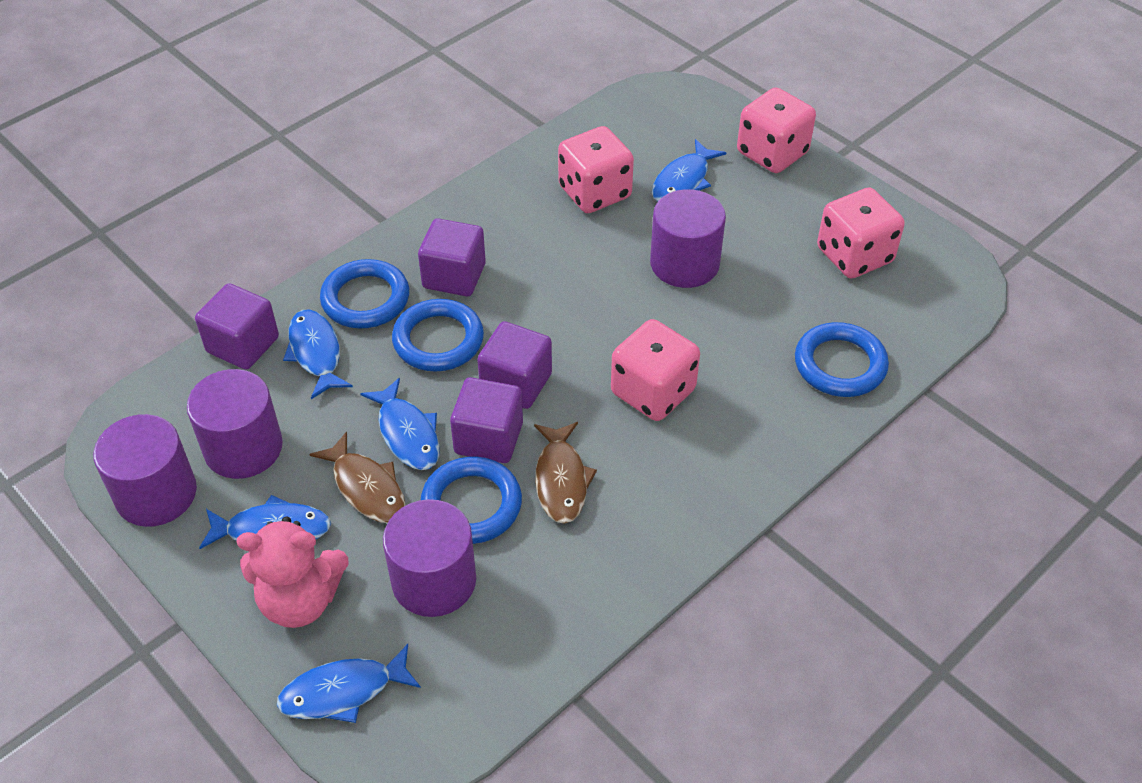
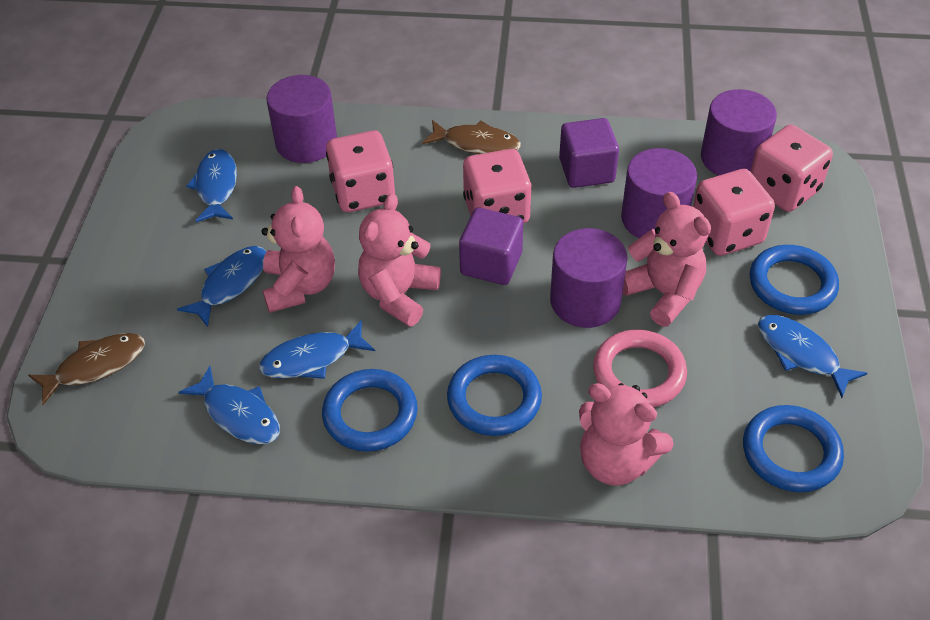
pink ring: none = 0 -> [593,330,687,407] = 1
pink teddy bear: [236,516,349,628] = 1 -> [261,186,335,313] [358,193,441,327] [579,383,674,486] [623,192,711,327] = 4
purple cube: [195,283,279,370] [418,218,486,296] [450,377,523,463] [477,321,552,409] = 4 -> [459,208,523,285] [559,118,619,188] = 2

